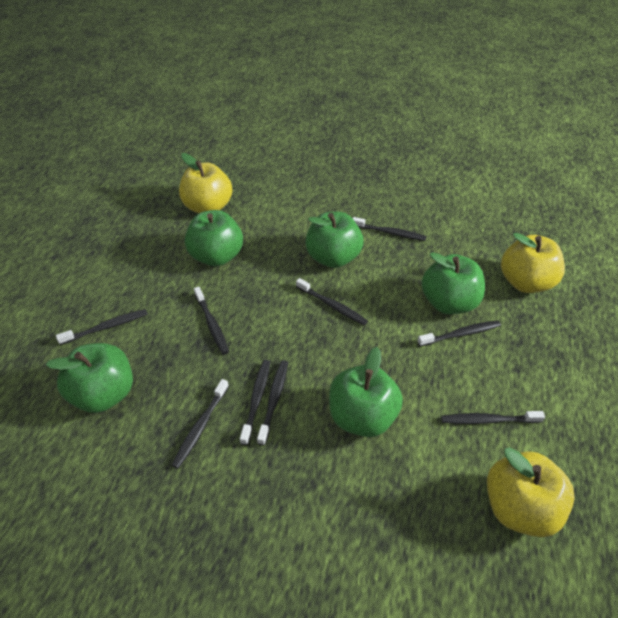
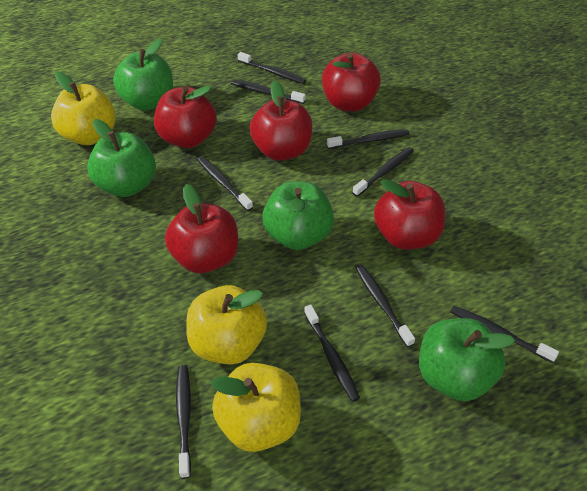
green apple: [46,343,133,413] [185,210,243,266] [305,212,363,268] [329,347,403,437] [422,252,485,314] = 5 -> [87,119,156,197] [113,39,173,111] [262,181,334,250] [419,318,515,401] = 4
red apple: none = 0 -> [154,86,217,148] [165,184,238,273] [250,81,313,161] [322,53,381,111] [374,179,445,250] = 5

